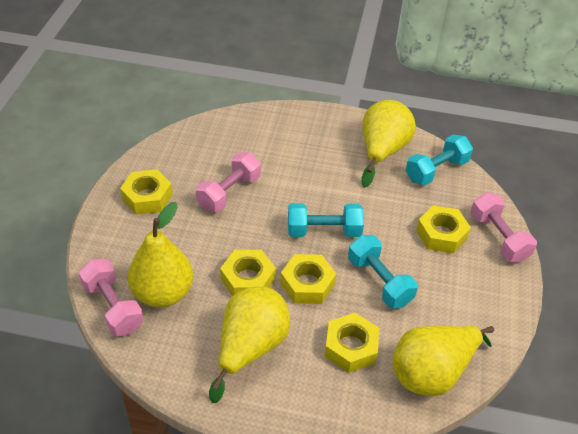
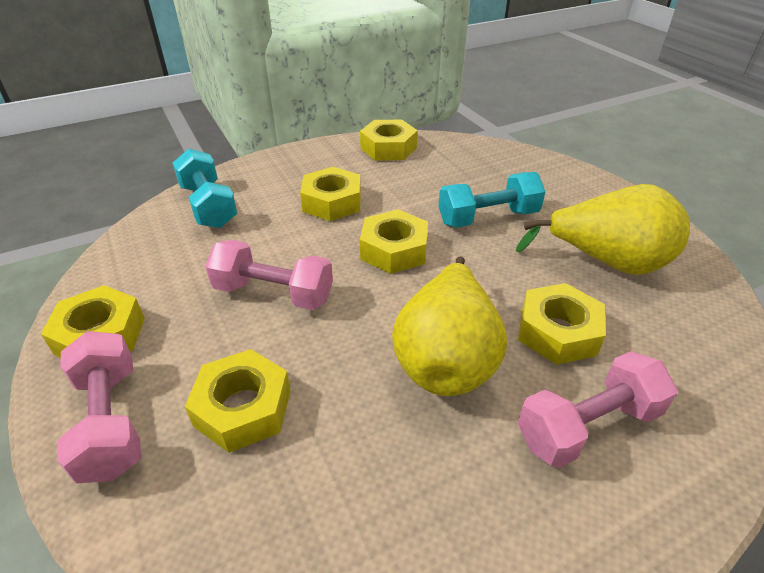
turquoise dumbbell: [288,203,364,237] [348,235,418,308] [406,134,473,185] = 3 -> [173,149,238,228] [438,172,546,228] = 2
yellow nut: [120,169,173,214] [220,250,276,296] [280,254,336,304] [325,313,379,373] [416,205,471,254] = 5 -> [41,285,145,358] [185,349,291,453] [300,167,361,221] [360,120,418,161] [360,209,428,274] [518,283,606,365] = 6
yellow pear: [128,202,194,307] [209,286,290,403] [362,100,416,188] [393,326,494,396] = 4 -> [392,256,507,396] [516,184,690,275] = 2

